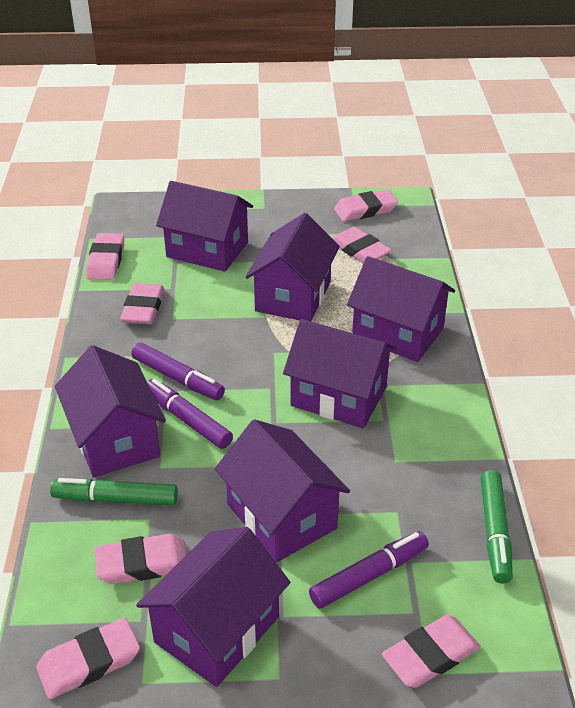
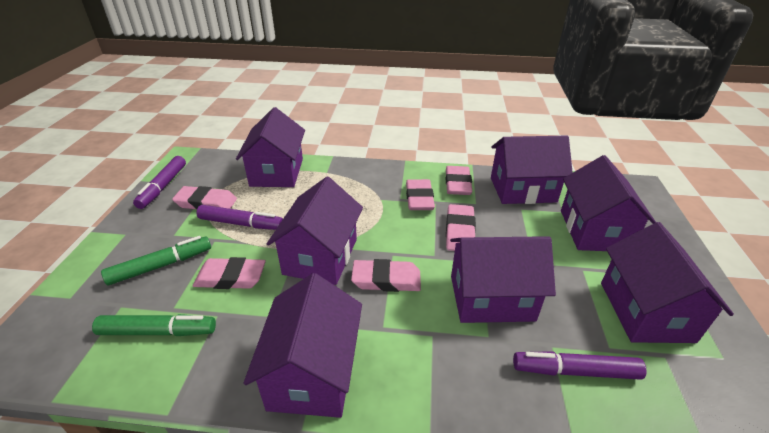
pink eraser: [36,618,140,699] [86,233,124,280] [94,534,187,584] [120,283,164,324] [332,227,392,263] [334,189,398,221] [382,615,481,688] = 7 -> [172,186,237,209] [193,257,266,289] [351,259,421,292] [406,179,435,210] [446,166,473,195] [446,204,476,251] = 6

